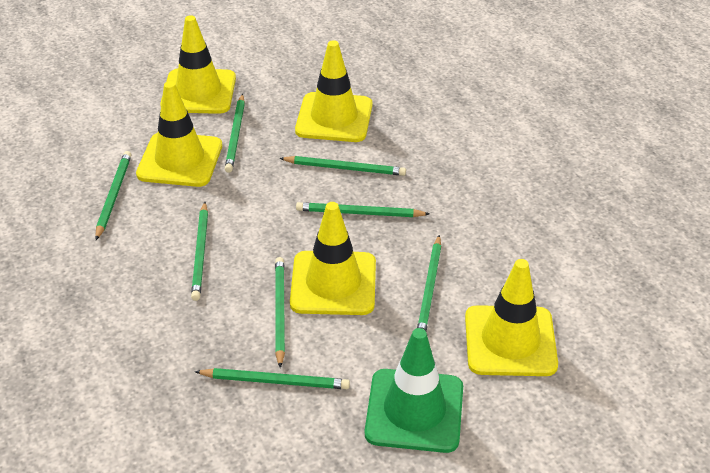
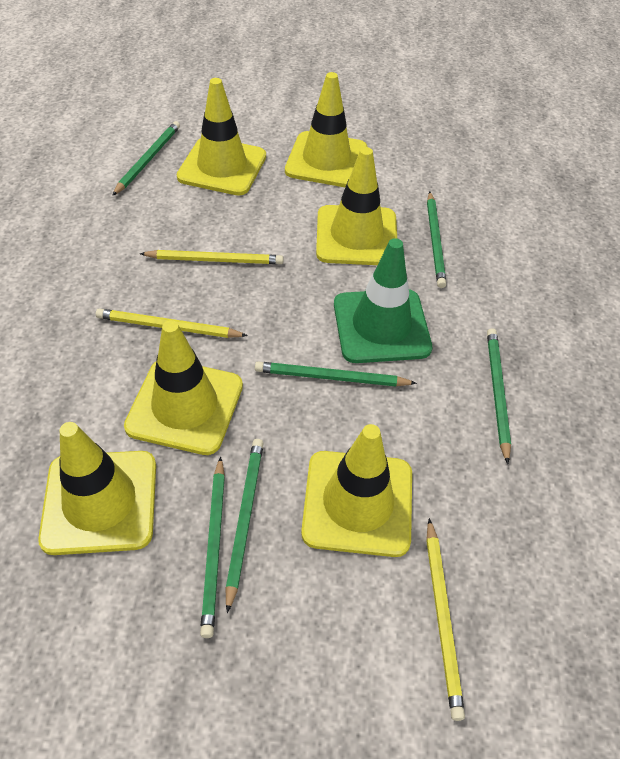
green pencil: [95,151,132,240] [191,202,208,301] [195,368,350,389] [225,94,245,173] [275,257,285,368] [279,156,406,176] [296,202,429,217] [417,235,441,331] = 8 -> [112,121,180,196] [200,456,225,638] [226,439,264,613] [255,361,417,387] [427,192,447,288] [487,328,511,464] = 6
yellow pencil: none = 0 -> [96,308,248,338] [140,250,283,264] [426,518,465,721] = 3
yellow traffic cone: [136,81,222,187] [160,15,236,114] [290,202,376,315] [295,40,372,142] [465,259,558,376] = 5 -> [38,422,156,555] [124,320,243,455] [177,78,266,195] [285,72,367,187] [301,424,412,557] [316,147,397,265] = 6

